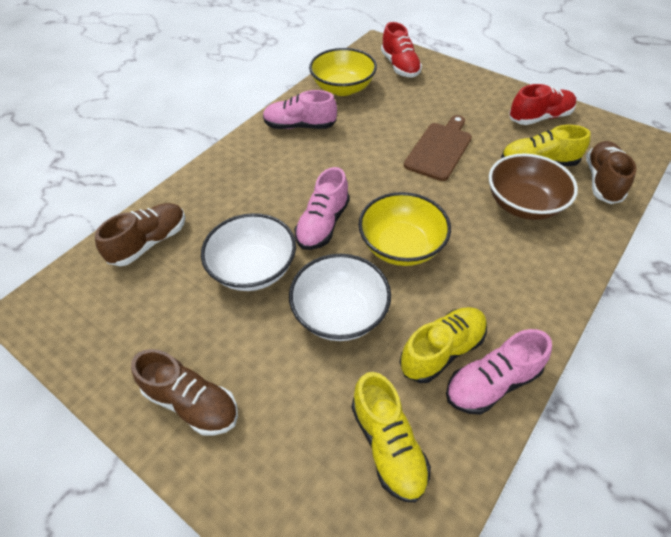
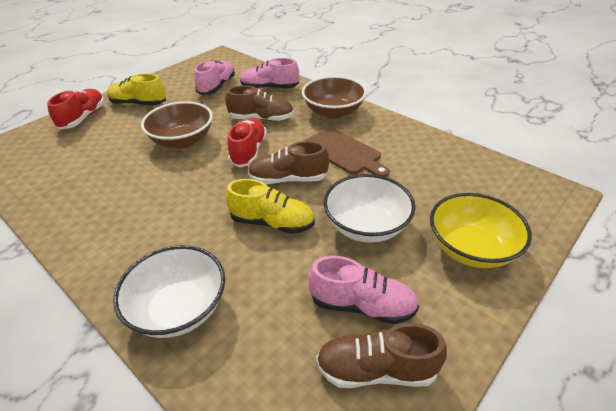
brown bowl: [489,153,578,220] = 1 -> [141,101,213,149] [302,76,367,119] = 2
yellow bowl: [309,48,377,96] [358,192,451,266] = 2 -> [430,193,532,268] = 1
yellow shoe: [352,372,431,502] [400,307,487,383] [501,125,591,166] = 3 -> [107,74,166,106] [225,179,315,234] = 2

